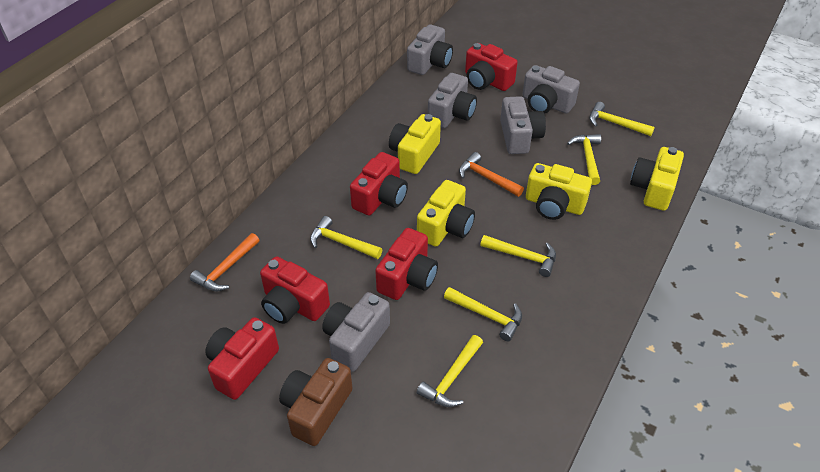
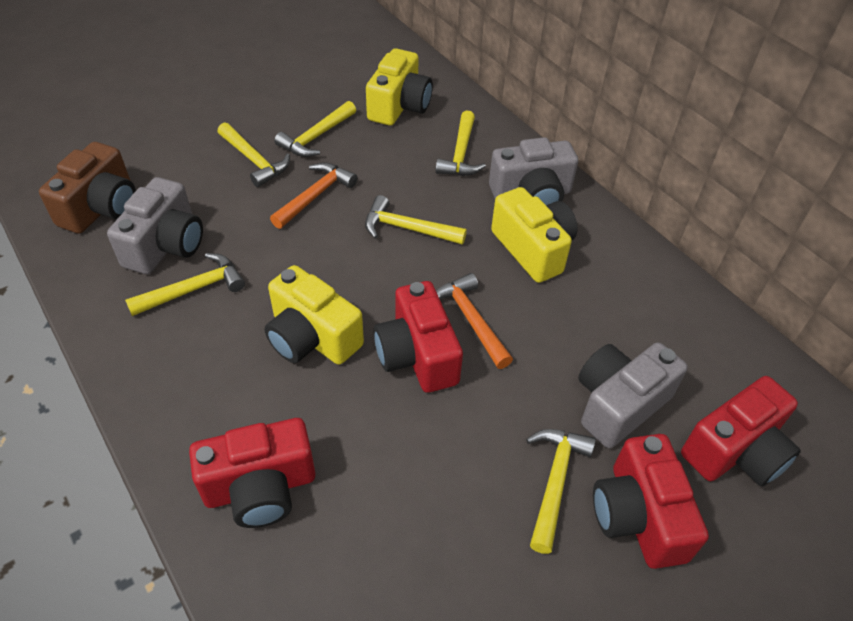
grey camera: [322,292,390,372] [407,24,453,75] [428,73,477,128] [500,96,546,154] [522,65,580,114] = 5 -> [107,177,203,274] [489,137,578,205] [578,342,688,448] = 3
red camera: [205,317,279,400] [260,256,330,324] [350,152,408,216] [375,228,438,300] [465,43,518,91] = 5 -> [189,418,316,528] [374,281,463,393] [593,434,709,569] [681,376,801,487] = 4
yellow camera: [389,114,441,174] [417,180,475,246] [526,163,592,220] [630,147,684,211] = 4 -> [264,265,364,365] [366,48,433,126] [491,187,578,283] = 3

